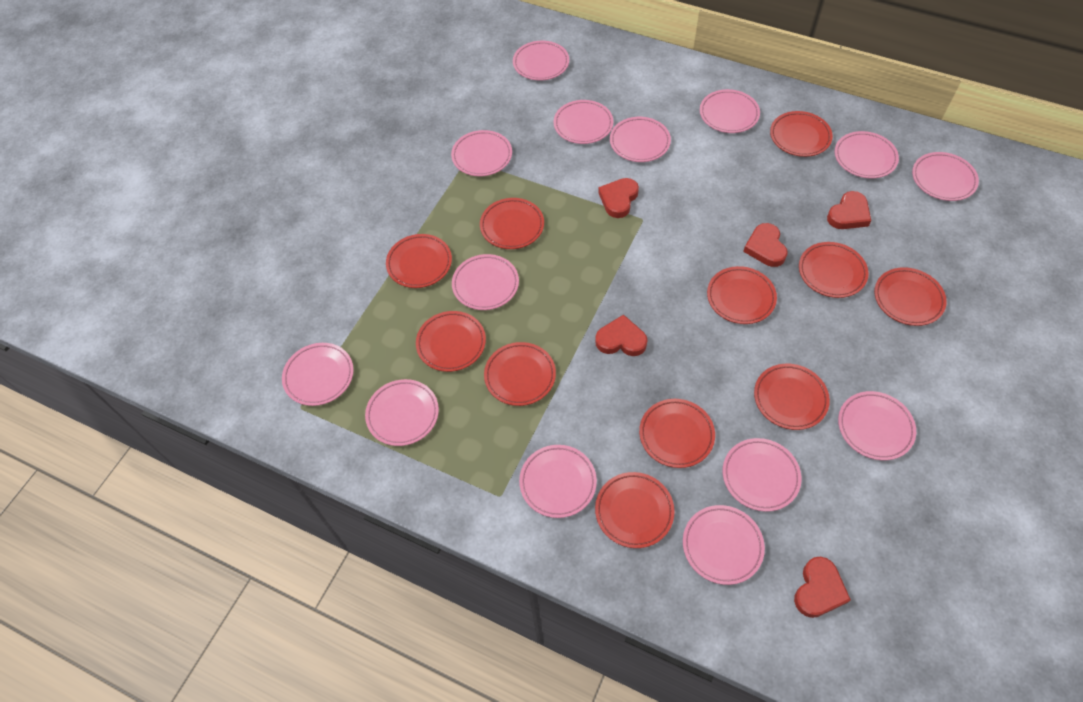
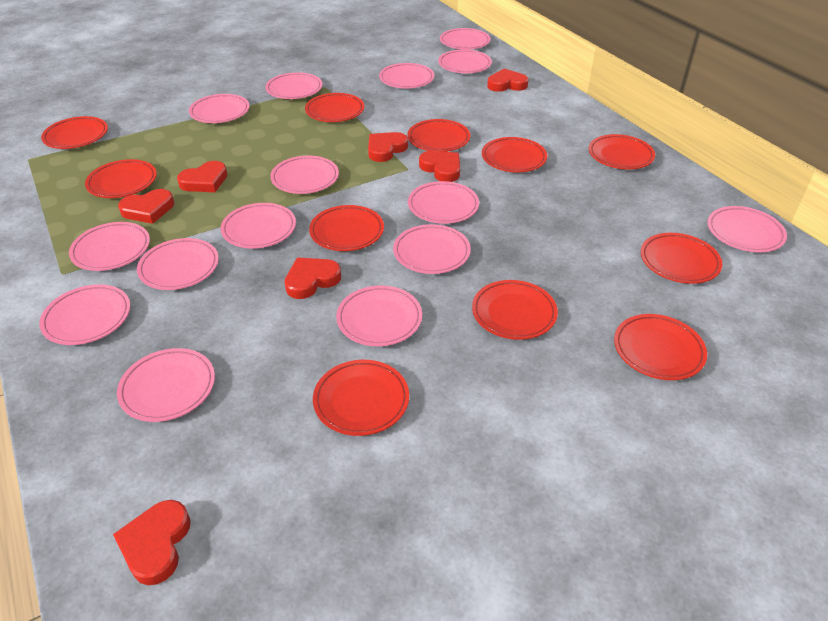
pink plate: [282,343,354,406] [365,379,439,446] [451,130,512,176] [452,254,519,310] [513,41,569,81] [519,445,597,518] [554,100,613,144] [610,117,671,162] [683,505,765,585] [700,89,760,133] [723,438,802,512] [835,131,899,179] [838,391,916,460] [912,152,979,201] = 14 -> [39,284,130,345] [69,222,150,271] [117,348,215,422] [137,238,219,290] [189,94,249,123] [221,203,296,249] [265,72,322,99] [270,156,339,194] [336,286,422,346] [379,63,434,88] [393,224,471,274] [408,181,479,224] [438,49,492,73] [440,28,490,50] [707,206,787,252] = 15
red heart: [595,315,647,356] [598,178,639,218] [743,223,788,267] [794,557,851,618] [827,191,871,229] = 5 -> [113,500,191,585] [118,189,174,224] [177,161,228,192] [284,258,341,299] [368,132,408,162] [419,151,460,182] [487,69,528,92] = 7

